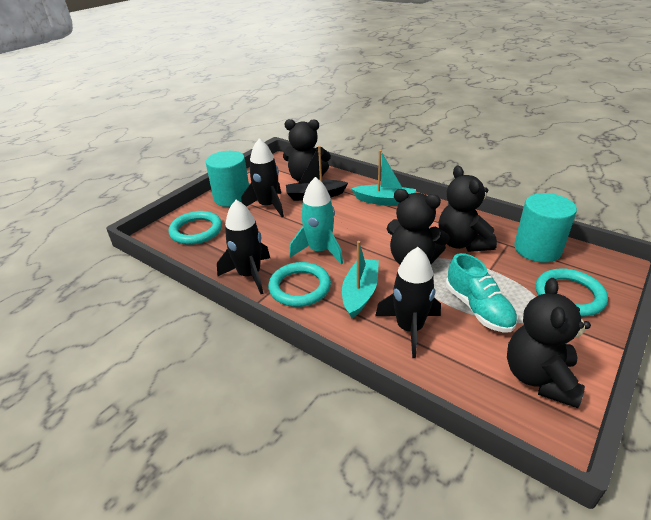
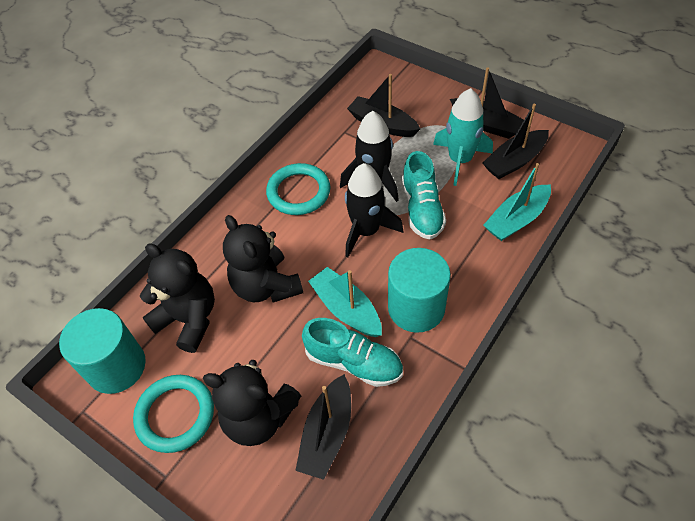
black boat: [286,146,348,201] = 1 -> [295,374,351,480] [347,74,420,137] [450,67,524,139] [483,104,549,179] = 4
black rocket: [217,200,270,294] [241,138,284,217] [375,247,441,358] = 3 -> [340,111,399,202] [345,163,403,257] = 2
black teddy bear: [283,119,331,182] [387,189,450,265] [439,166,497,252] [507,278,591,408] = 4 -> [140,243,215,353] [203,360,301,446] [223,215,303,302] = 3
turquoise ring: [169,211,222,245] [268,262,331,307] [536,268,608,316] = 3 -> [133,375,214,453] [266,163,331,215] = 2
turquoise shoe: [446,253,518,332] = 1 -> [302,318,403,387] [402,151,446,239] = 2

